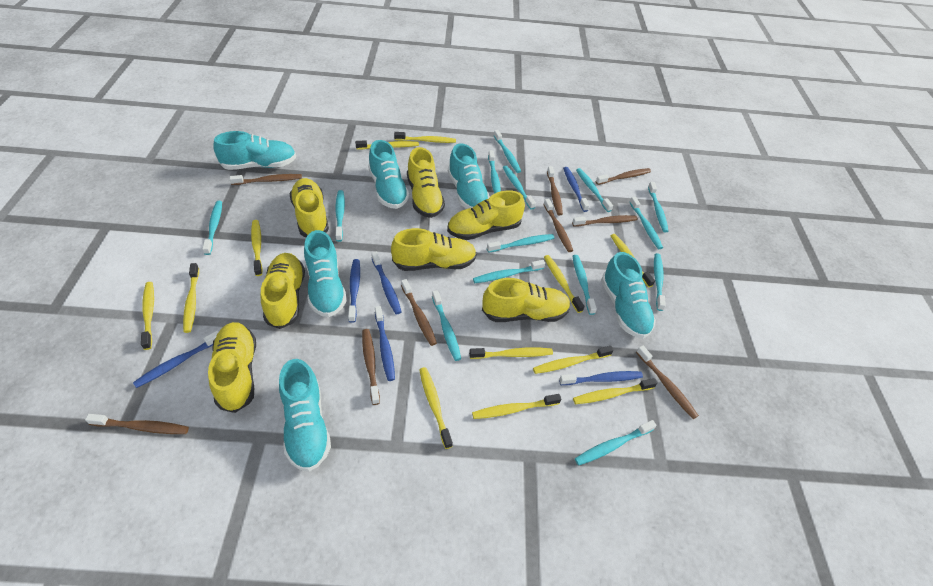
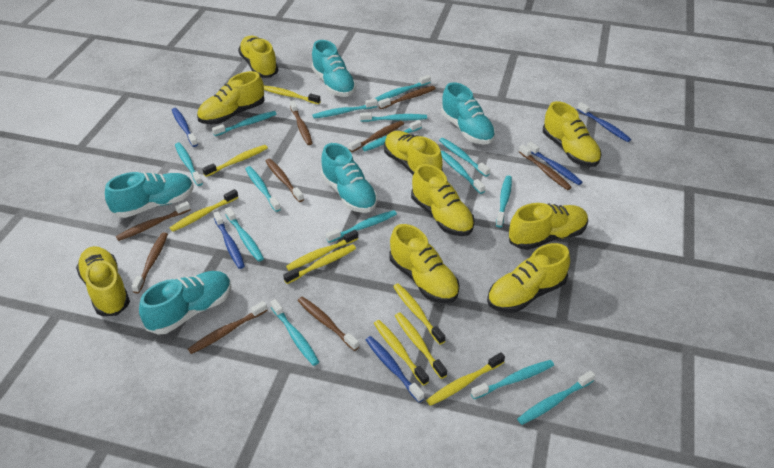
blue toothbrush: [133,330,219,388] [348,259,360,323] [371,252,402,314] [375,306,395,381] [559,371,643,385] [563,167,590,212] = 6 -> [172,108,198,147] [213,211,245,269] [366,336,425,403] [527,142,582,185] [577,102,631,142] = 5
turquoise shoe: [213,131,296,170] [279,359,331,472] [304,230,347,317] [368,140,409,209] [448,144,490,209] [601,252,656,339] = 6 -> [105,172,194,218] [139,271,232,335] [311,40,356,97] [321,143,377,213] [441,82,496,145] = 5
turquoise toothbrush: [202,201,222,255] [335,190,345,242] [432,290,461,361] [473,260,545,283] [487,234,554,253] [488,150,501,194] [494,130,521,173] [503,166,536,210] [572,255,597,315] [575,420,657,465] [576,168,613,212] [630,197,663,249] [648,182,668,232] [654,253,666,311] = 14 -> [175,143,203,186] [212,111,277,136] [225,207,264,262] [245,166,281,212] [270,299,319,366] [312,99,377,119] [326,210,397,243] [360,112,427,122] [362,120,422,151] [374,75,431,102] [439,138,490,177] [441,151,485,194] [471,360,554,399] [496,176,512,227] [517,371,595,425] = 15
yellow shoe: [208,322,256,413] [261,253,305,329] [289,178,329,237] [391,228,477,271] [407,147,445,218] [447,190,525,240] [482,278,571,322] = 7 -> [76,246,130,316] [197,71,265,124] [238,36,279,78] [384,131,443,175] [389,224,460,303] [411,164,475,236] [487,243,570,313] [509,203,588,250] [543,101,602,167] = 9
yellow toothbrush: [141,282,154,350] [183,263,199,333] [251,220,263,276] [355,140,419,150] [394,132,456,143] [419,367,453,449] [469,348,553,359] [472,394,561,419] [533,346,614,374] [544,255,584,313] [573,378,657,404] [611,234,655,287] = 12 -> [170,189,238,232] [202,145,268,177] [264,85,321,104] [283,244,356,284] [286,230,358,271] [374,320,429,386] [393,283,445,345] [395,313,447,379] [426,352,505,406] = 9

